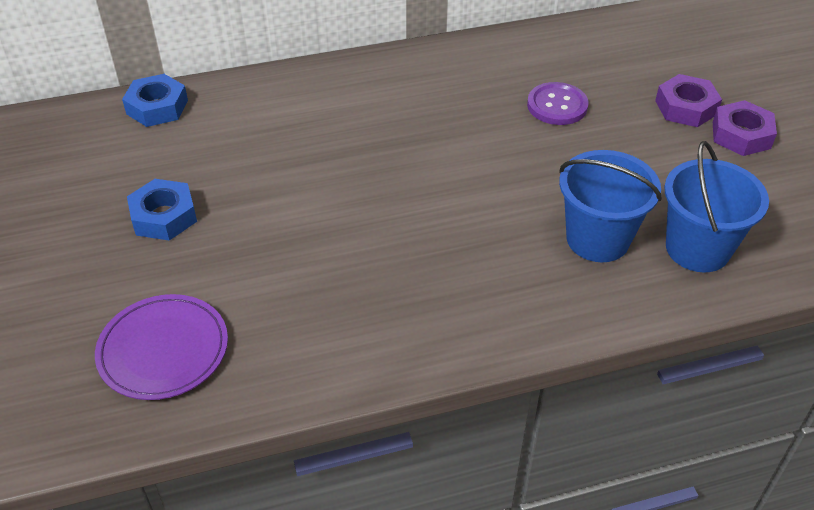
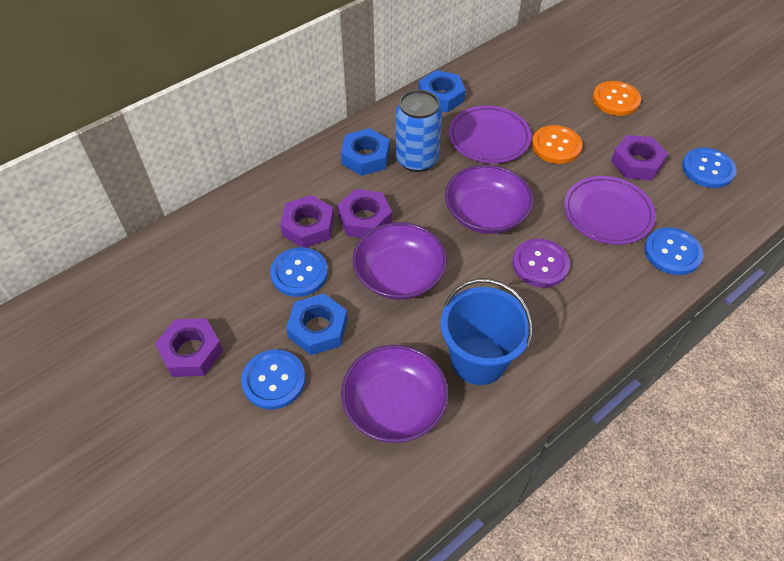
blue bucket: [559,150,662,262] [664,141,769,272] = 2 -> [441,278,533,385] = 1
blue button: none = 0 -> [241,350,306,409] [270,247,328,297] [644,227,703,275] [682,147,737,188] = 4
blue can: none = 0 -> [395,90,442,172] = 1
blue nut: [122,74,188,127] [127,179,197,241] = 2 -> [286,294,348,355] [341,128,390,176] [419,70,466,113] = 3
orange button: none = 0 -> [532,125,582,164] [592,81,641,116] = 2
purple bowl: none = 0 -> [341,345,448,443] [353,222,447,300] [445,165,533,234] = 3
purple nut: [655,74,722,127] [713,100,777,156] = 2 -> [155,318,223,377] [280,195,334,248] [337,189,392,238] [611,135,668,180] = 4
purple plate: [95,294,228,400] = 1 -> [449,106,531,163] [564,176,656,245] = 2

